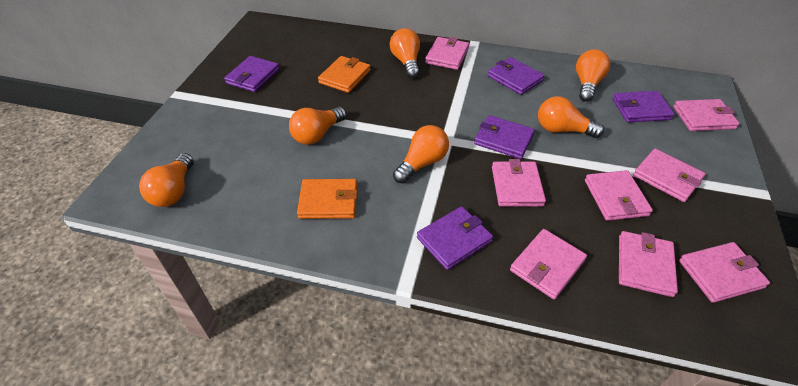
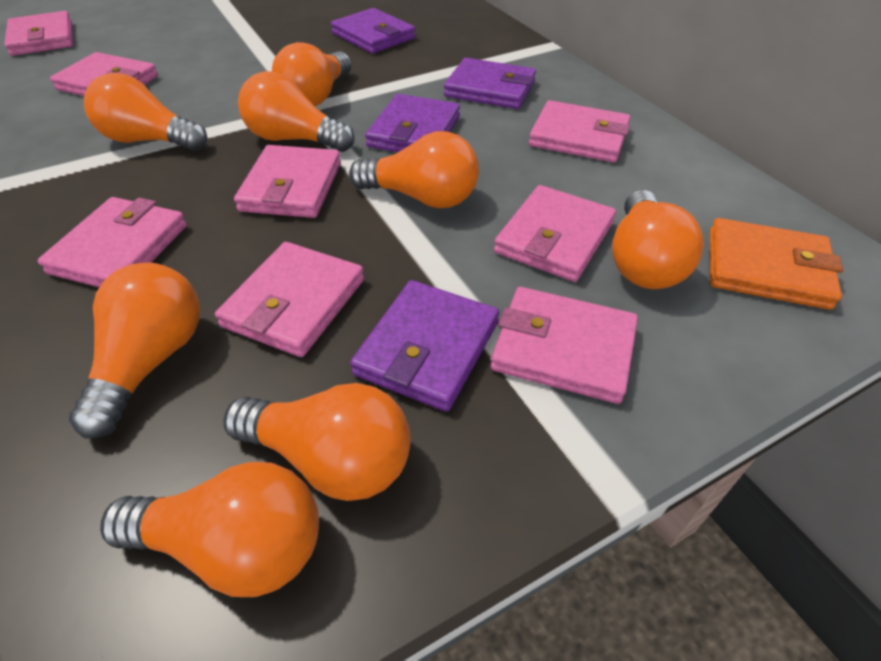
orange light bulb: [139,153,194,207] [289,107,347,145] [390,28,420,78] [393,125,449,183] [538,96,604,138] [576,49,610,102] = 6 -> [69,262,200,439] [84,73,207,151] [100,462,319,597] [223,383,410,501] [238,71,355,152] [272,42,352,106] [349,131,479,208] [612,190,704,289] = 8
orange wallet: [297,179,357,219] [318,56,371,93] = 2 -> [710,218,843,310] = 1
purple wallet: [224,56,280,92] [417,206,493,270] [474,115,535,159] [488,57,544,95] [613,91,675,123] = 5 -> [331,8,416,54] [350,280,499,412] [365,94,460,152] [444,58,536,109] = 4

